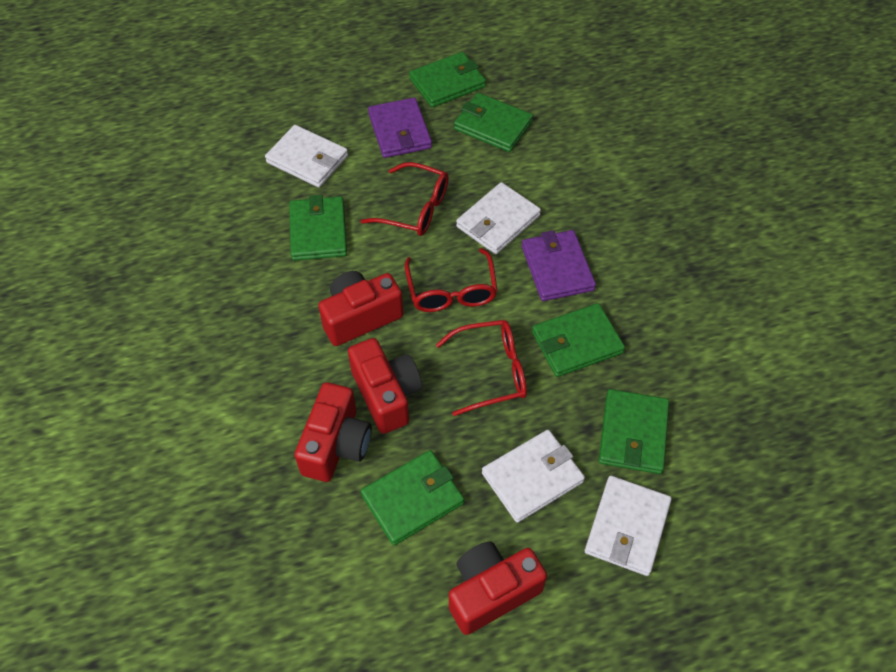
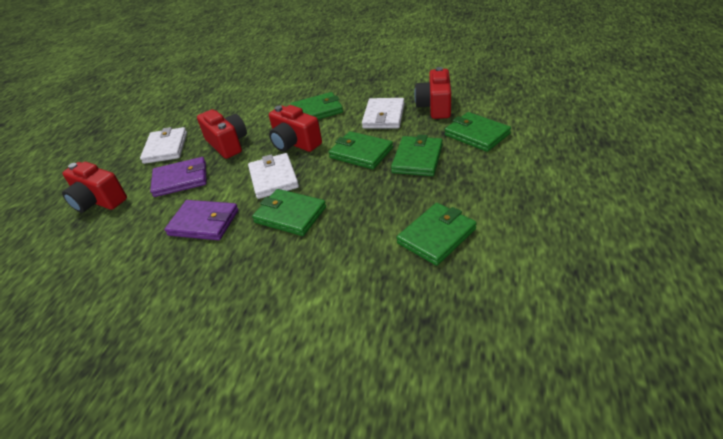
red glasses: [361,162,449,236] [405,248,498,312] [436,320,527,416] = 3 -> none = 0
white wallet: [265,125,348,188] [456,182,541,254] [482,430,585,523] [585,476,672,576] = 4 -> [140,127,187,164] [248,153,299,199] [362,98,405,129] = 3

